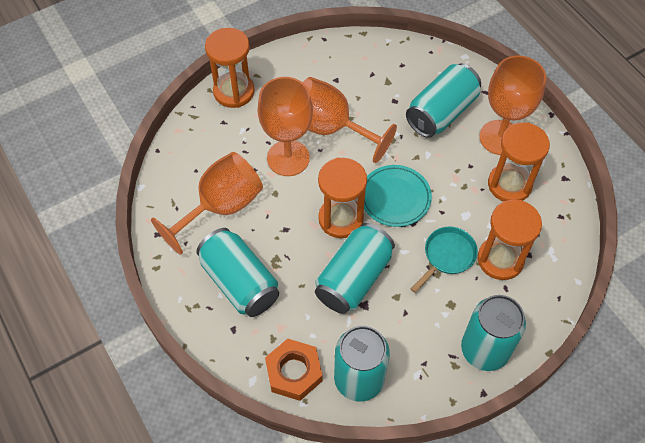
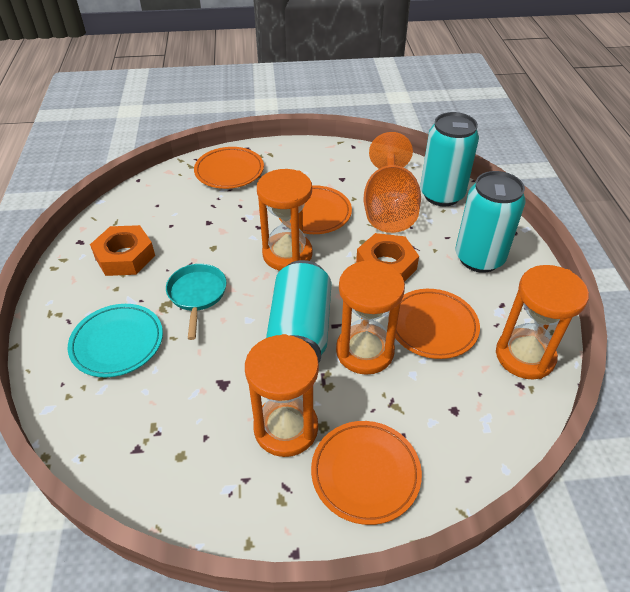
orange goblet: [151,152,263,255] [258,77,313,176] [303,77,397,163] [480,55,546,155] = 4 -> [364,132,421,233] = 1
orange nut: [265,339,323,401] = 1 -> [90,225,155,276] [356,233,419,282] = 2
orange plate: none = 0 -> [194,147,264,189] [279,185,352,234] [311,421,422,525] [389,289,480,359] = 4
turquoise can: [196,228,279,317] [315,223,395,314] [334,326,390,402] [406,64,481,138] [461,295,526,371] = 5 -> [266,260,331,363] [420,112,479,206] [455,171,526,273] = 3

